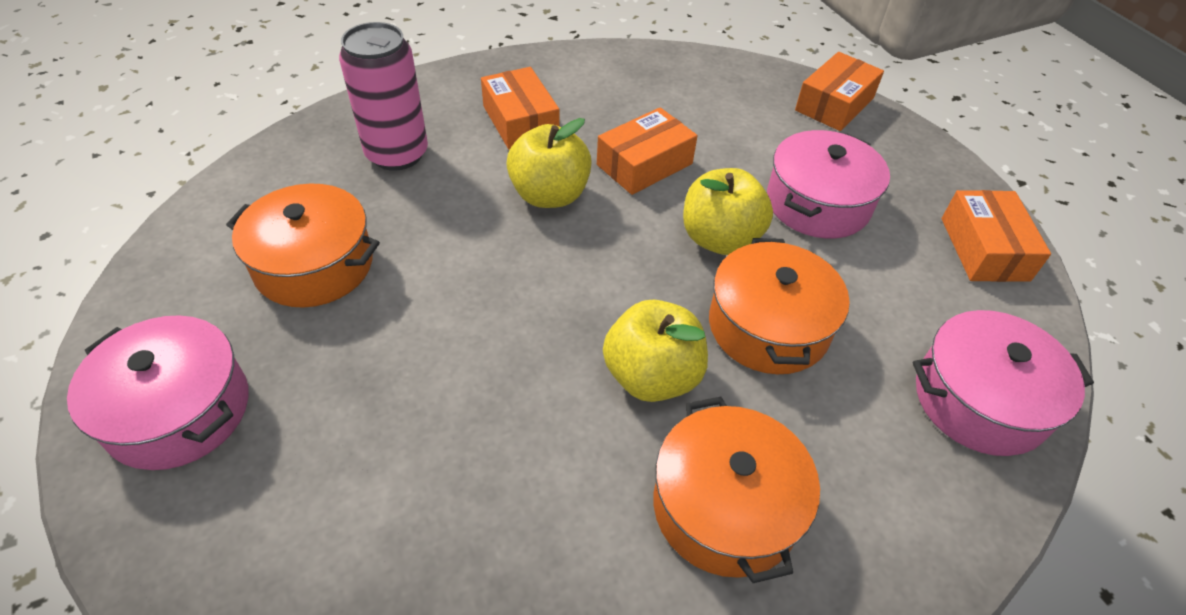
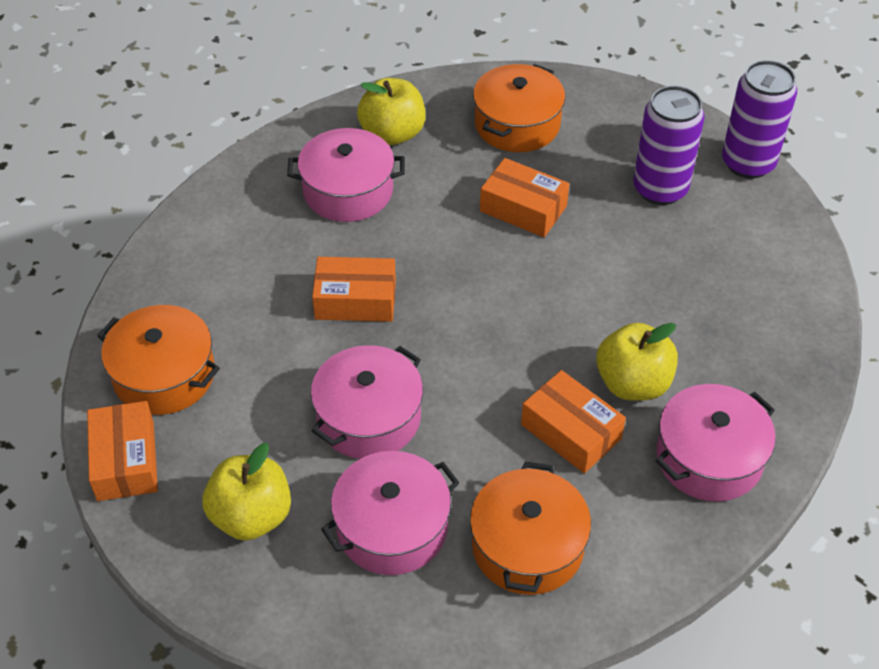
pink can: [339,22,428,171] = 1 -> none = 0
pink pot: [67,315,248,470] [767,130,890,239] [913,310,1094,456] = 3 -> [287,128,405,222] [311,345,423,459] [321,451,460,575] [656,384,776,502] = 4
purple can: none = 0 -> [633,86,705,205] [722,60,797,179] = 2

